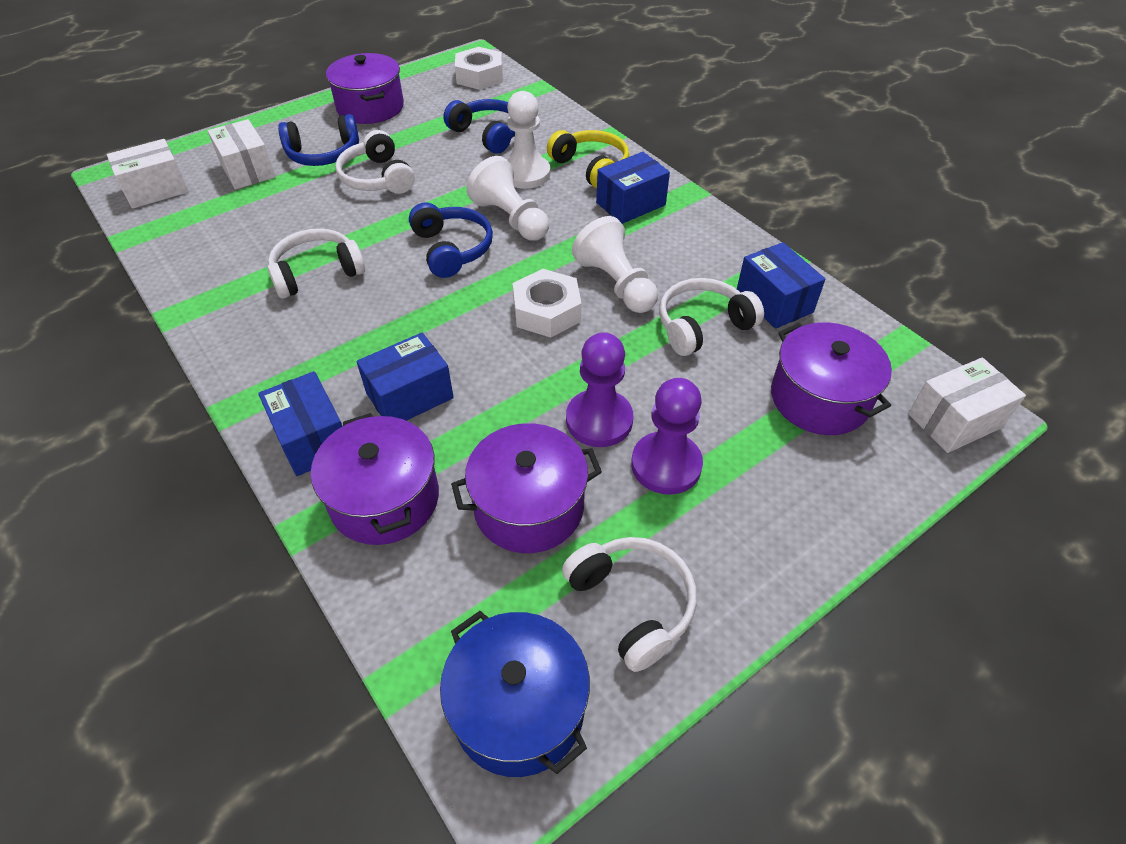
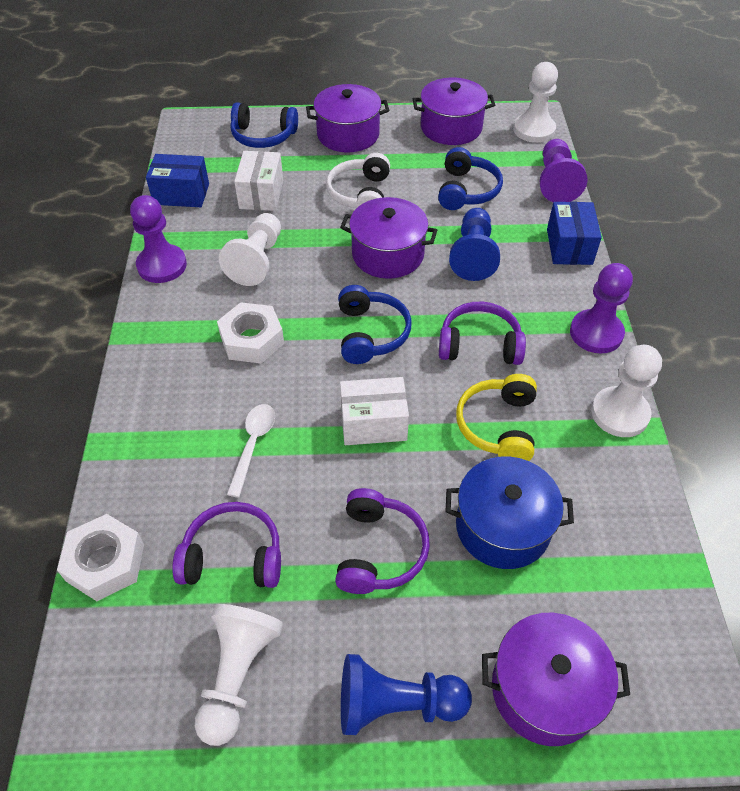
blue box: [258,371,343,476] [356,333,454,421] [596,152,670,224] [737,242,825,329] = 4 -> [146,154,209,207] [547,202,602,265] = 2
blue pawn: none = 0 -> [341,654,472,735] [449,208,500,281] = 2
purple headphones: none = 0 -> [172,502,281,588] [335,488,430,594] [439,302,526,365] = 3
purple pawn: [566,332,633,447] [631,378,703,495] = 2 -> [130,195,187,283] [540,139,587,202] [570,263,633,353] = 3
white box: [107,139,189,209] [208,119,276,189] [908,358,1026,453] = 3 -> [234,151,283,211] [340,377,409,445] = 2
white headphones: [268,228,365,299] [335,130,415,194] [562,537,697,672] [659,278,764,356] = 4 -> [326,153,390,208] = 1
white pawn: [466,156,549,241] [506,91,550,189] [572,216,658,313] = 3 -> [195,604,283,746] [219,213,281,286] [514,62,558,143] [591,345,662,437] = 4
white spoon: none = 0 -> [227,404,275,498] = 1

